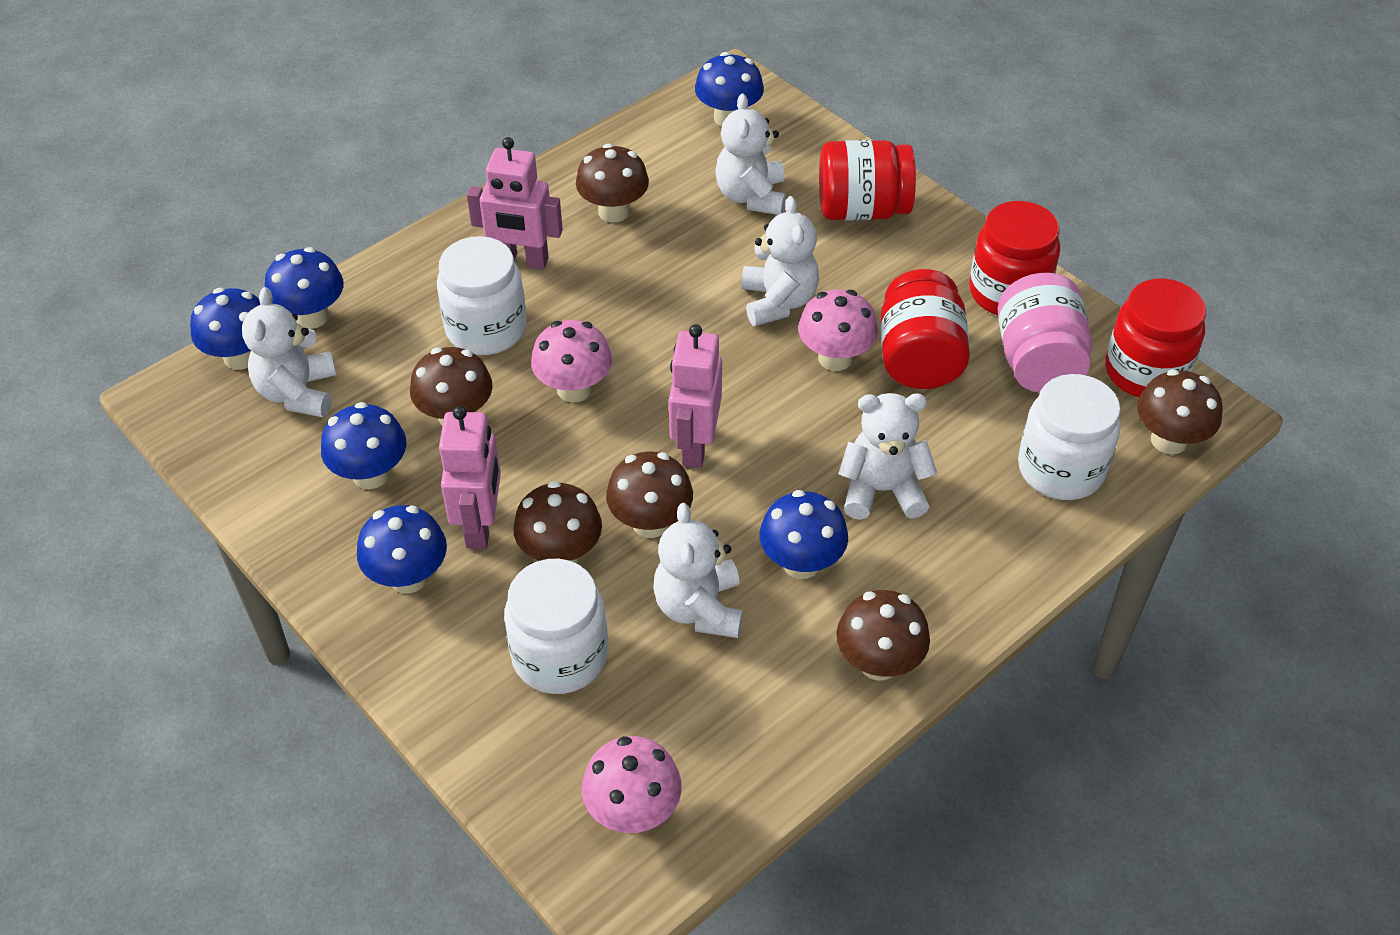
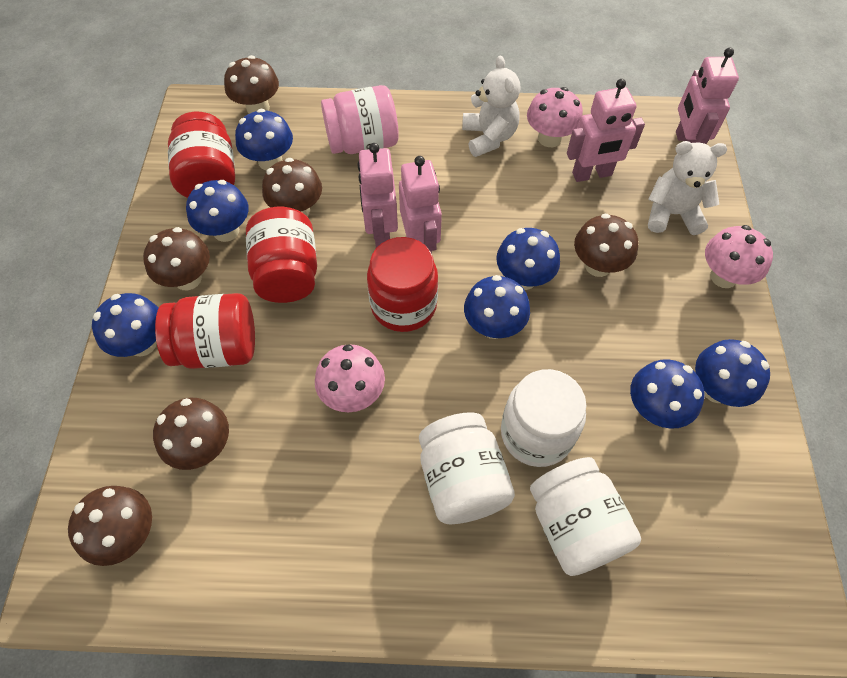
blue mushroom: [190,288,260,370] [265,247,344,329] [321,402,407,489] [357,505,447,594] [695,52,764,127] [759,490,848,579] = 6 -> [92,293,159,357] [186,180,249,242] [235,109,293,170] [464,275,530,339] [496,228,560,290] [630,359,705,429] [695,339,770,407] = 7
pink robot: [439,406,501,549] [467,137,563,269] [669,324,722,468] = 3 -> [357,143,398,248] [399,156,442,254] [567,79,645,182] [676,48,739,144] = 4
white teddy bear: [242,287,336,417] [653,503,743,638] [715,94,786,215] [741,196,819,326] [838,393,937,520] = 5 -> [462,55,520,157] [648,141,727,235] = 2

